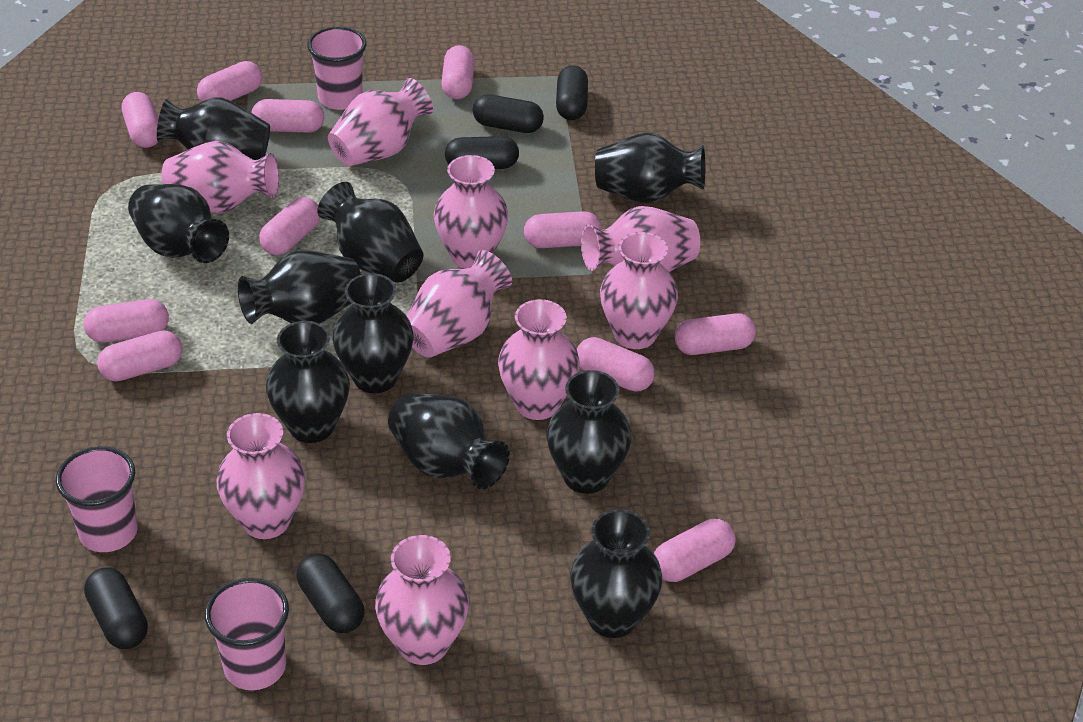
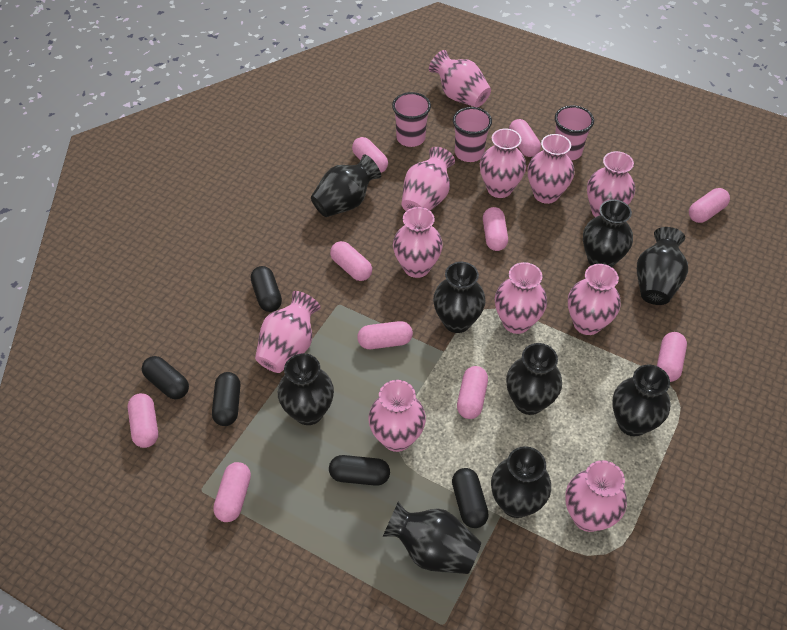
black vase: [128,184,229,263] [157,98,270,160] [238,250,361,324] [266,321,350,443] [317,182,424,283] [332,273,414,393] [388,393,510,490] [547,370,632,494] [570,509,662,638] [595,132,705,204] = 10 -> [278,353,334,425] [311,154,381,217] [383,502,481,574] [433,262,486,333] [491,446,551,518] [506,343,562,415] [583,200,633,267] [612,364,670,436] [637,227,688,305] = 9
pink capsule: [84,299,169,342] [97,331,183,381] [122,92,158,148] [197,61,263,102] [251,99,324,133] [259,197,320,255] [442,45,475,99] [524,211,601,248] [577,337,655,392] [654,519,736,582] [674,313,756,355] = 11 -> [128,393,158,448] [213,462,251,522] [330,241,372,281] [352,137,388,173] [357,321,413,349] [457,366,488,419] [483,207,508,251] [509,119,541,157] [657,332,687,382] [689,188,730,223] = 10
pink vase: [161,141,279,213] [217,413,305,539] [328,78,433,166] [375,535,469,665] [407,250,512,358] [434,155,508,269] [498,299,580,420] [581,206,700,272] [600,232,678,349] = 9 -> [255,291,321,373] [368,380,426,452] [393,207,443,278] [402,147,455,211] [429,50,491,107] [480,129,526,198] [495,262,547,334] [528,134,574,204] [565,460,627,532] [568,264,621,335] [587,151,635,217] = 11

